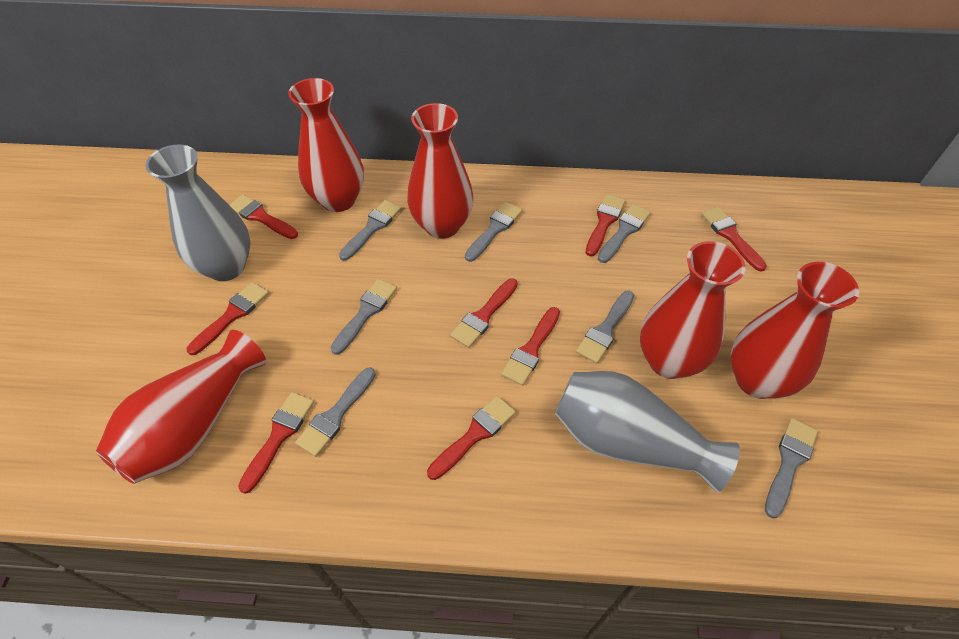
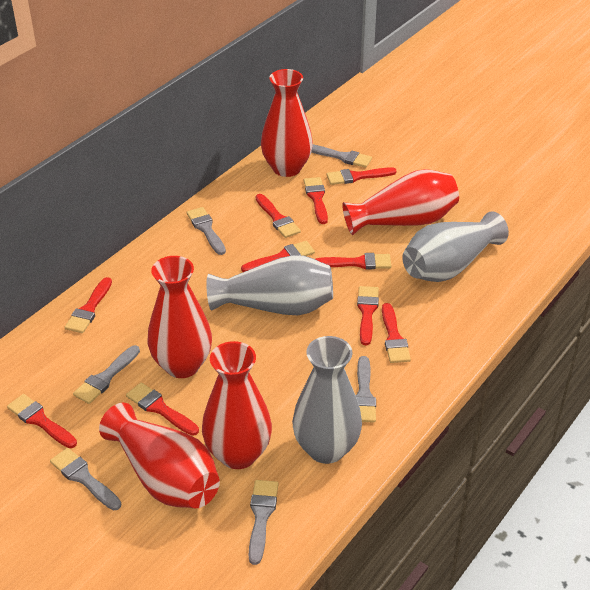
grey brush: [295,367,376,457] [331,279,397,355] [339,200,402,261] [465,202,522,262] [576,291,634,364] [598,204,651,263] [765,418,818,518] = 7 -> [50,448,121,510] [73,345,140,404] [186,207,226,255] [249,480,279,565] [311,144,372,168] [356,356,376,422] = 6
grey vase: [146,144,251,281] [555,371,740,492] = 2 -> [206,255,333,315] [292,336,362,464] [402,211,509,282] = 3
red brush: [187,282,269,355] [229,195,298,239] [238,392,314,494] [427,396,516,480] [450,278,518,348] [501,307,560,386] [586,194,626,256] [701,207,767,272] = 8 -> [7,394,77,448] [65,277,112,333] [126,383,199,436] [241,241,315,272] [256,194,301,238] [304,177,328,224] [315,253,391,269] [327,167,397,185] [357,286,379,345] [382,303,411,363] = 10

